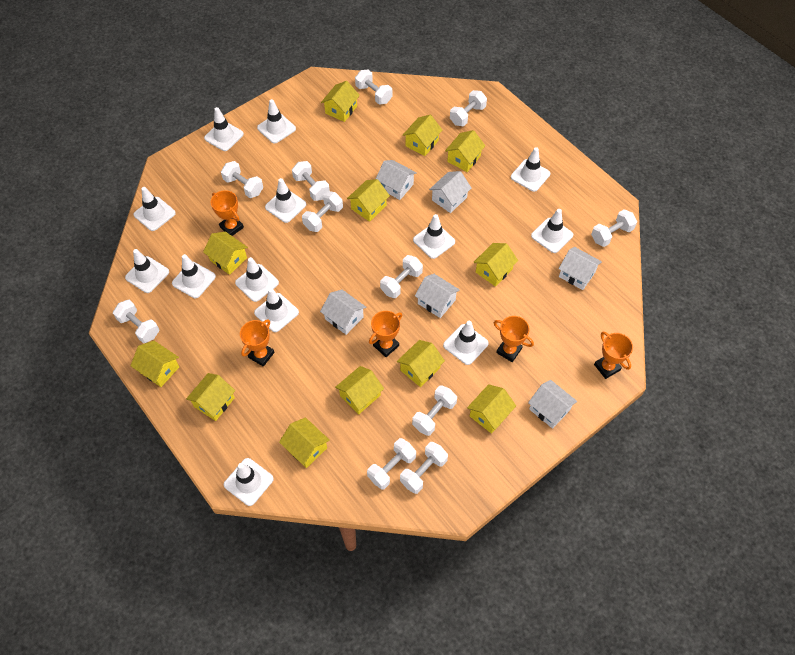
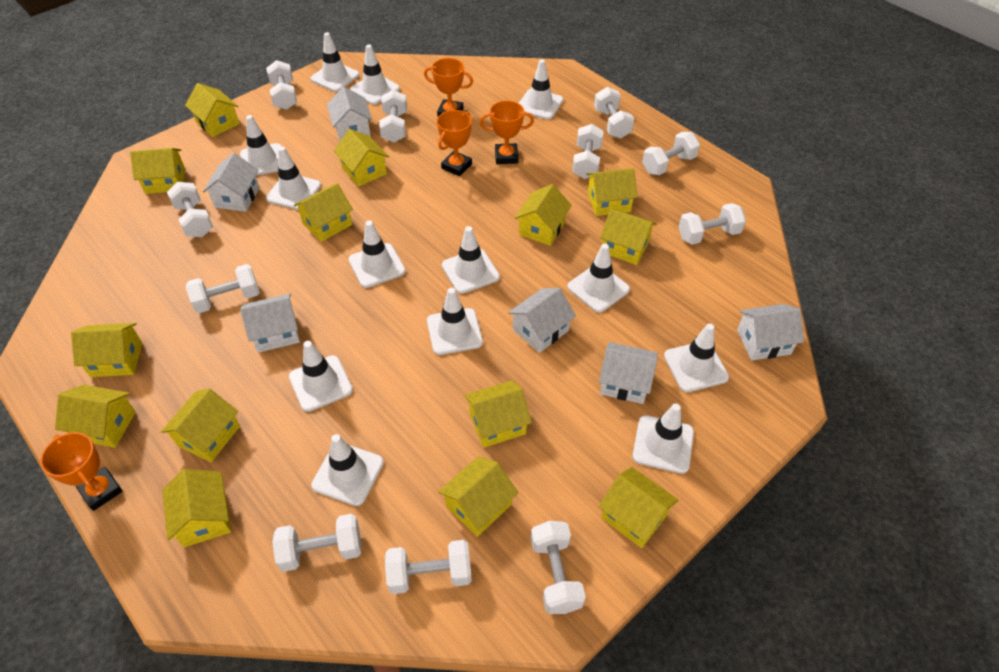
orange trophy: [211,190,244,236] [240,319,274,367] [369,311,402,357] [494,316,534,362] [594,332,633,379] = 5 -> [40,432,123,511] [424,58,473,116] [437,110,472,176] [480,100,534,164] = 4
yellow house: [130,341,179,387] [186,373,235,421] [203,232,248,275] [279,418,330,468] [321,81,360,122] [335,366,384,414] [347,179,390,222] [397,340,445,387] [402,115,442,156] [445,130,485,172] [467,384,516,434] [473,243,518,287] = 12 -> [55,385,136,448] [71,323,142,377] [130,148,185,194] [161,388,240,462] [162,469,231,547] [185,83,240,137] [294,183,353,242] [334,129,389,187] [438,456,518,537] [464,381,532,448] [515,184,572,246] [586,168,637,216] [598,467,678,548] [600,209,657,265] = 14

